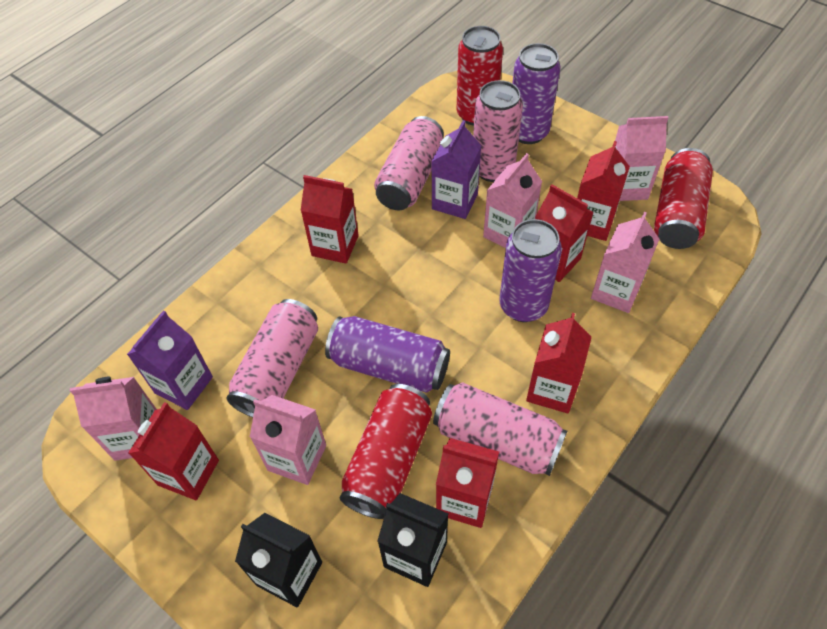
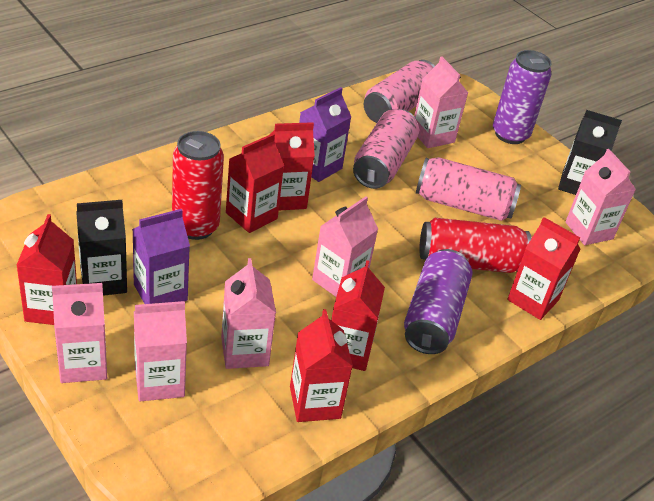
pink can: [226,299,318,417] [374,116,444,211] [433,382,567,476] [473,80,523,182] = 4 -> [353,109,419,189] [364,60,435,123] [416,157,521,221] = 3
pink carton: [70,377,157,461] [250,395,326,485] [483,153,542,248] [591,212,659,313] [615,116,668,201] = 5 -> [52,283,107,383] [134,301,187,401] [221,258,276,369] [312,196,378,297] [414,56,468,148] [566,149,636,245] = 6
purple can: [325,316,450,393] [499,219,562,322] [513,43,561,144] = 3 -> [404,249,472,354] [493,50,552,144] = 2
red can: [340,384,432,519] [456,26,503,126] [654,148,713,249] = 3 -> [172,131,224,240] [419,217,531,273] = 2

